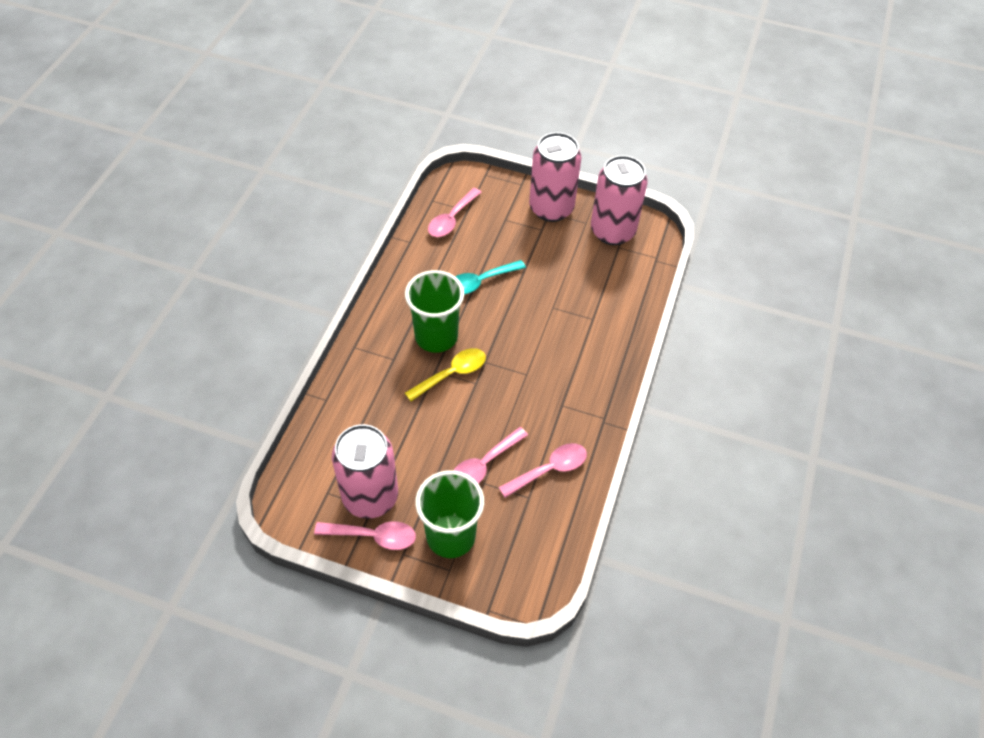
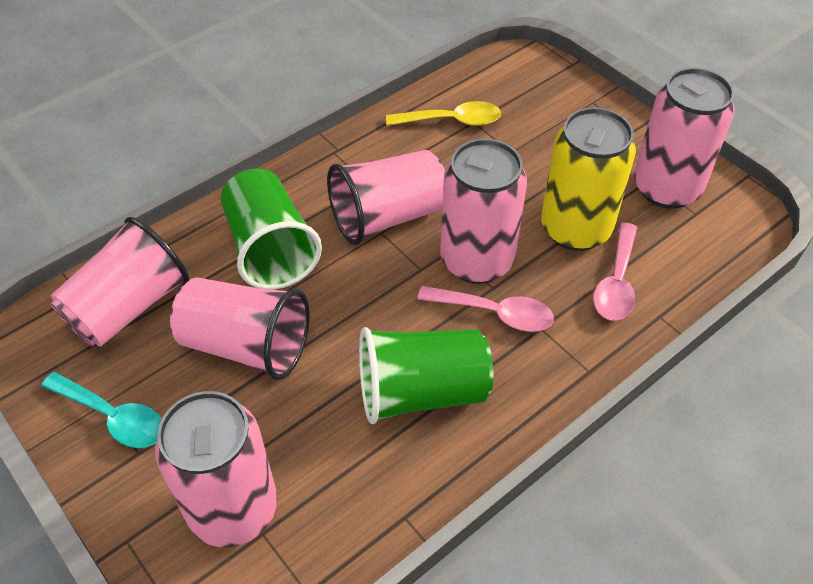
pink cup: none = 0 -> [50,217,189,347] [170,278,310,380] [327,150,445,245] = 3
pink spoon: [314,521,416,550] [428,188,482,237] [454,427,528,484] [498,443,587,498] = 4 -> [417,286,554,332] [593,223,638,321] = 2
yellow can: none = 0 -> [541,107,636,251] = 1

